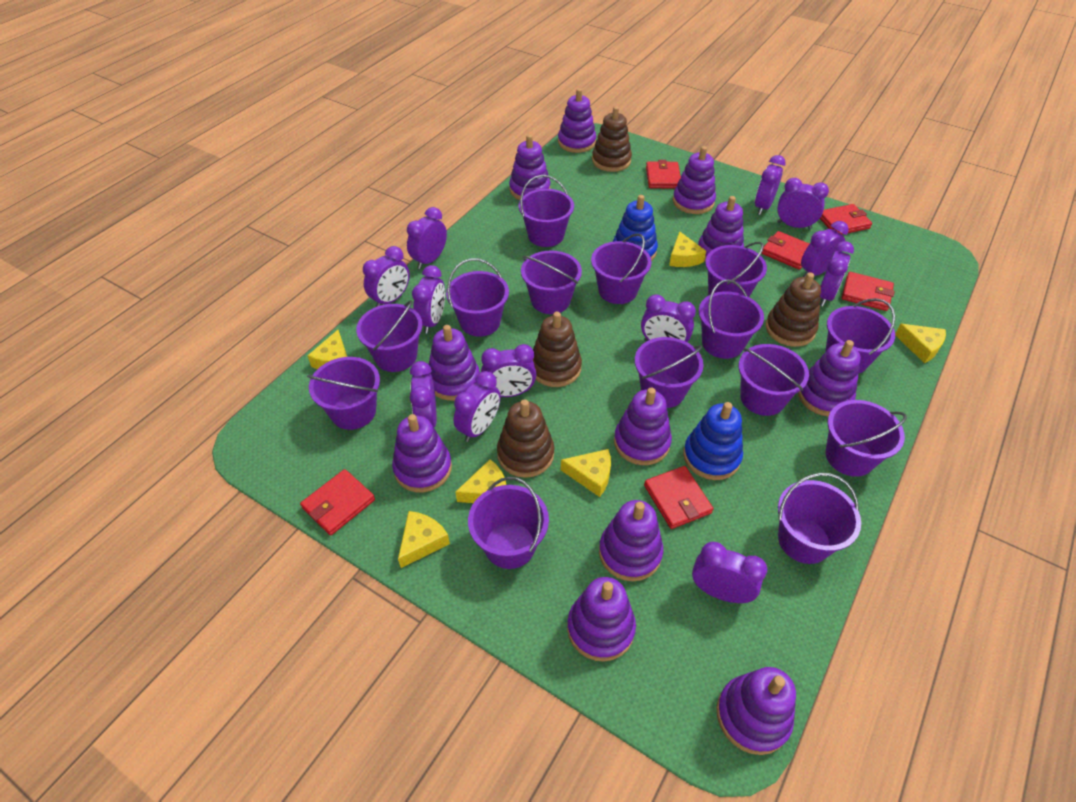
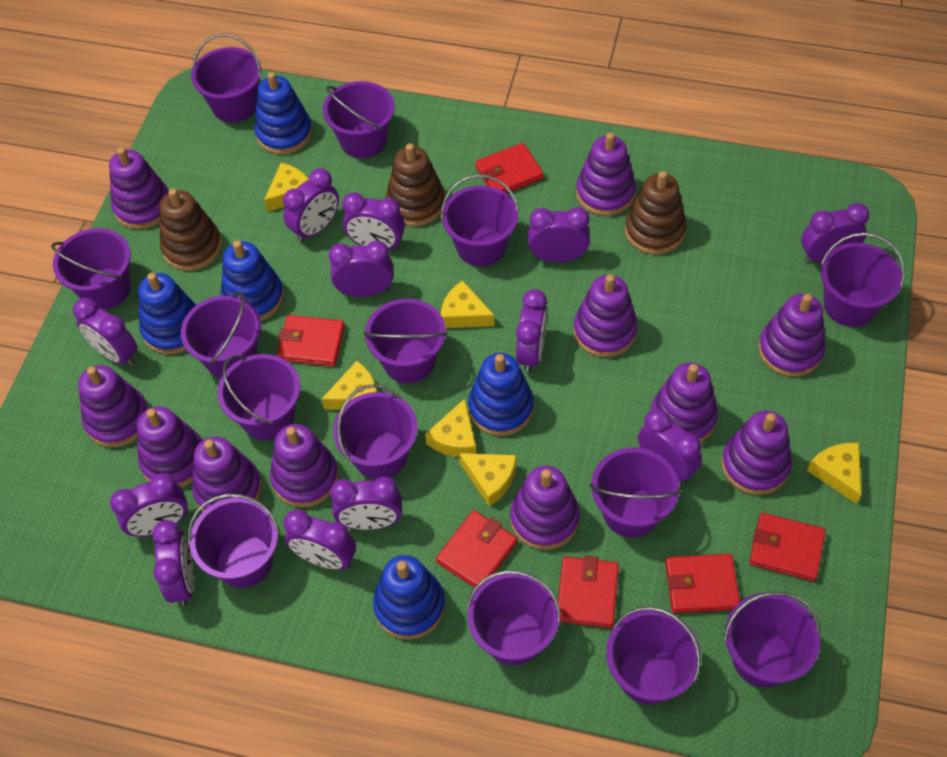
blue stacking toy: [613,195,658,261] [683,402,743,480] = 2 -> [138,273,196,354] [221,240,284,321] [254,72,312,155] [373,555,445,640] [468,353,534,436] = 5
brown stacking toy: [497,399,554,478] [533,312,582,387] [592,106,632,172] [766,272,821,347] = 4 -> [160,189,222,271] [386,143,445,226] [625,171,686,254] = 3

